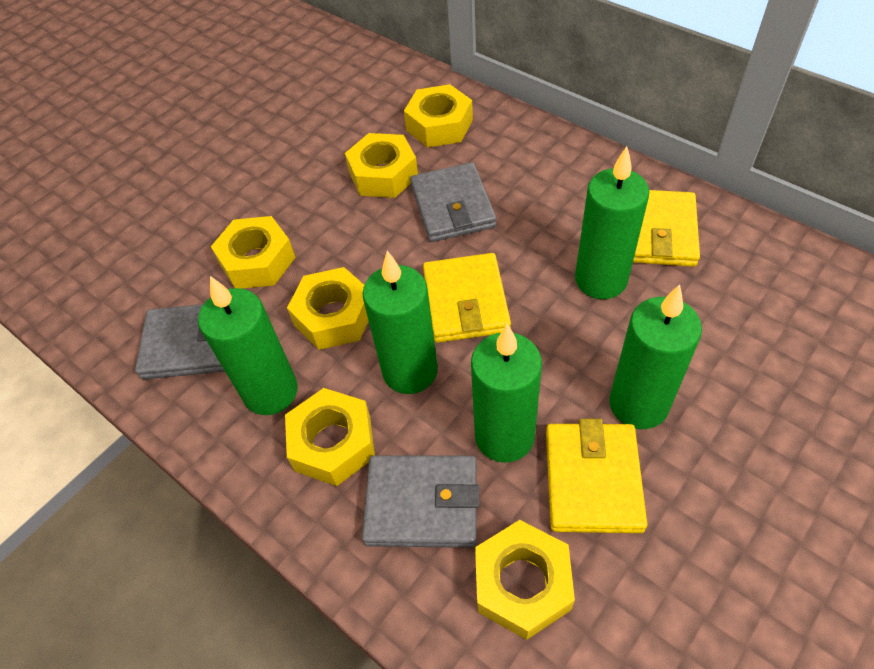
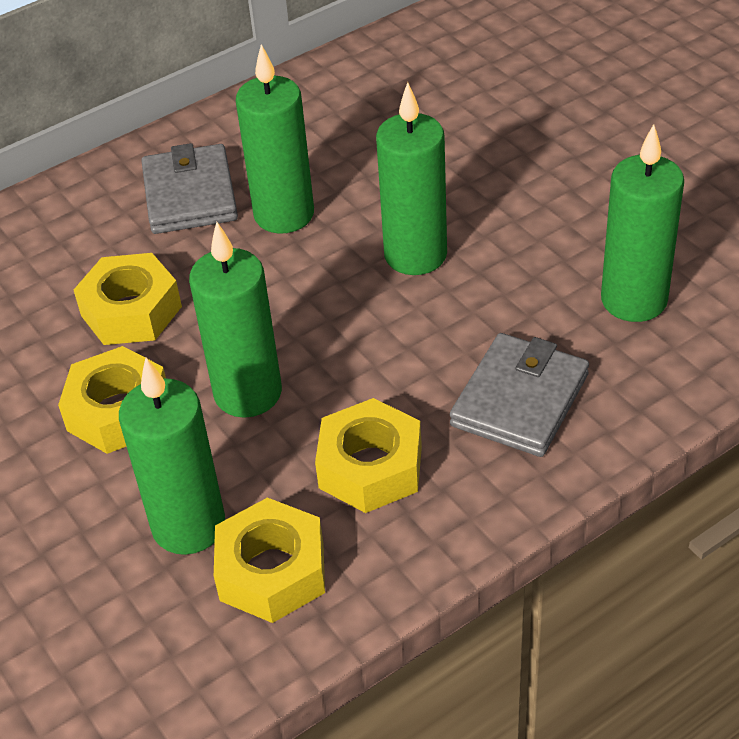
grey wallet: [135,304,225,380] [362,455,479,548] [410,162,496,242] = 3 -> [141,143,238,234] [450,333,589,457] = 2
yellow nut: [211,216,296,289] [285,388,375,486] [287,267,368,350] [345,133,418,198] [404,84,473,147] [475,520,575,640] = 6 -> [58,346,166,454] [74,253,182,345] [214,497,325,623] [315,398,422,513] = 4
yellow wallet: [423,253,511,343] [546,419,647,533] [633,190,700,267] = 3 -> none = 0

